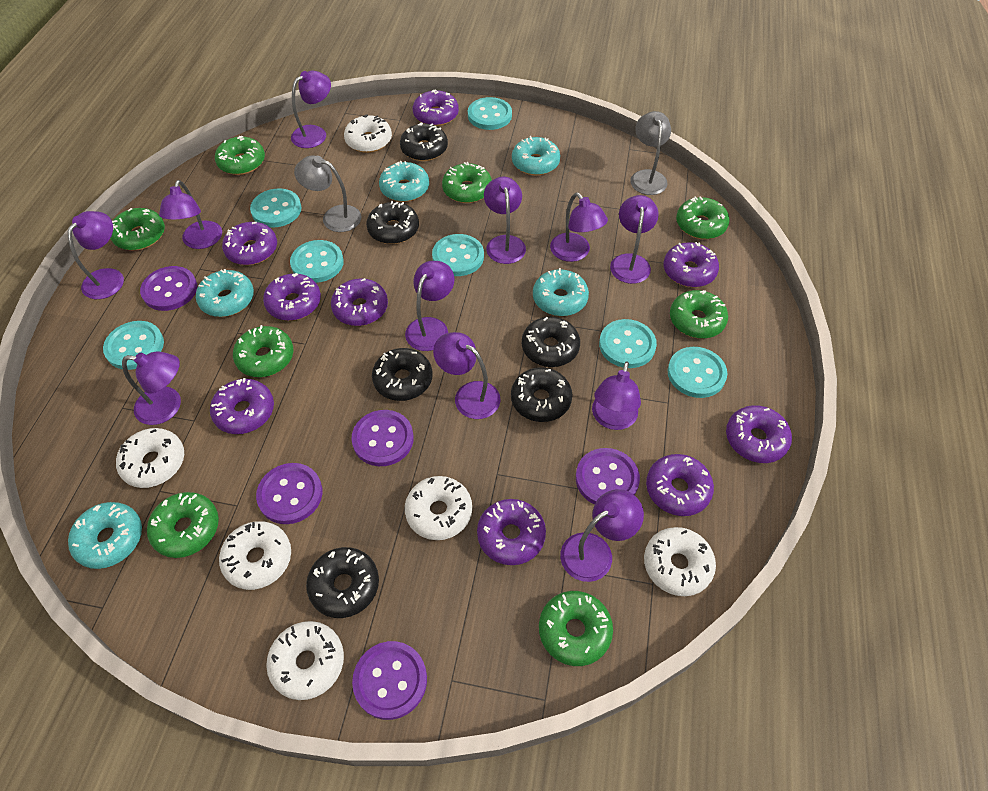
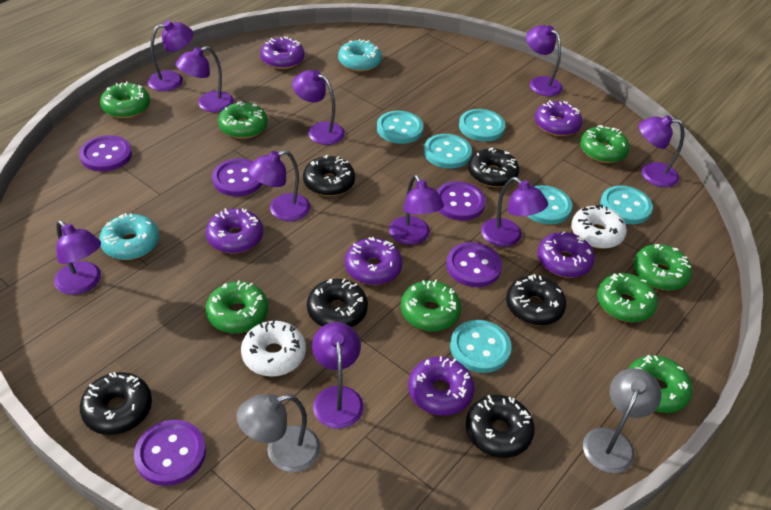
purple donut: [210,378,274,434] [222,222,277,265] [263,273,321,321] [331,278,388,326] [413,90,459,126] [477,499,546,565] [646,454,714,516] [663,242,719,287] [726,405,792,463] = 9 -> [206,208,263,253] [260,36,305,69] [345,237,403,285] [408,356,474,416] [535,100,582,136] [538,231,595,278] = 6
purple lamp: [68,211,124,299] [122,351,181,425] [159,180,222,249] [291,71,331,148] [405,261,455,351] [433,332,501,419] [484,177,526,264] [550,192,608,262] [560,489,644,582] [592,362,641,430] [610,195,659,284] = 11 -> [54,220,101,295] [148,21,193,91] [175,46,234,112] [248,150,310,221] [292,70,345,145] [312,322,364,429] [389,175,444,245] [481,177,548,247] [526,25,563,96] [639,115,684,187] = 10
turquoise button: [103,321,164,370] [250,188,301,228] [290,240,344,283] [432,234,484,276] [468,97,512,130] [599,319,657,368] [668,347,727,398] = 7 -> [377,111,423,144] [424,134,472,168] [450,320,511,373] [459,109,505,141] [527,185,572,224] [600,185,653,224] = 6
turquoise donut: [68,502,142,569] [196,269,254,317] [379,161,429,202] [512,136,560,175] [533,268,589,316] = 5 -> [99,213,159,260] [338,39,382,72] = 2
white donut: [116,428,184,488] [219,521,291,590] [266,621,344,700] [344,115,392,153] [405,476,472,540] [644,527,716,596] = 6 -> [241,319,306,377] [571,205,627,249] = 2

